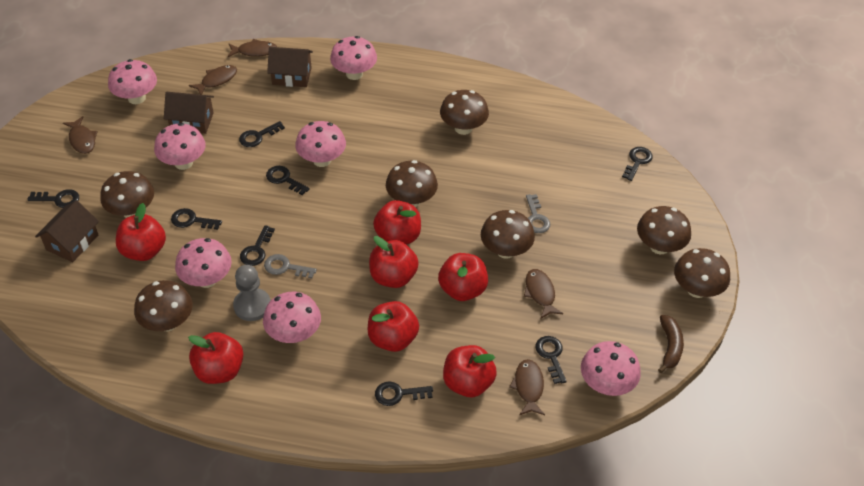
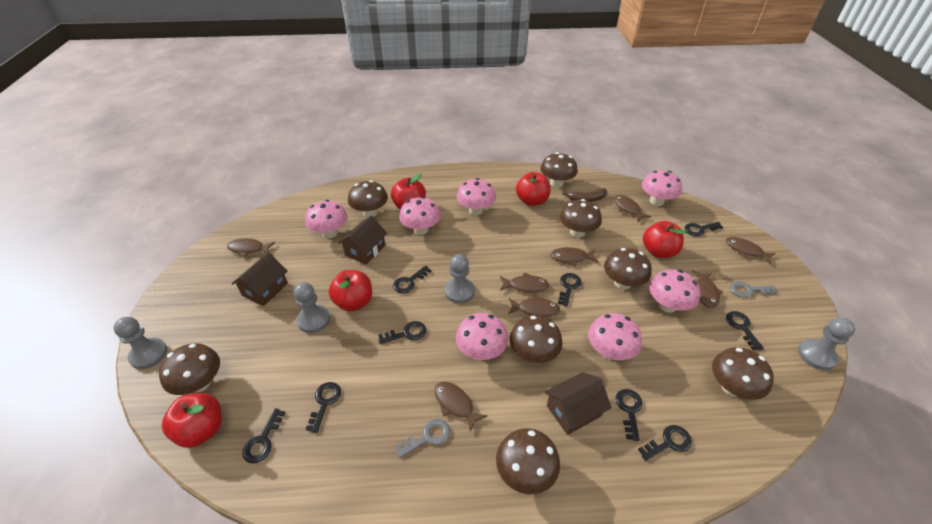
black key: [27,189,79,208] [171,208,222,230] [239,121,285,147] [240,225,275,266] [266,166,310,195] [375,381,433,406] [536,336,567,384] [622,147,653,181] = 8 -> [242,408,285,463] [306,382,341,433] [378,321,426,344] [393,265,432,293] [558,273,582,307] [616,389,643,441] [638,425,692,461] [684,222,723,236] [726,311,764,351] = 9
brown fish: [63,116,98,154] [189,65,237,95] [228,39,277,57] [509,359,545,415] [524,269,563,319] = 5 -> [227,238,275,257] [435,382,487,432] [500,272,549,293] [508,295,560,317] [550,247,598,267] [614,195,651,222] [692,270,723,308] [726,237,776,264] = 8
brown mushroom: [100,171,154,218] [134,280,193,331] [386,160,438,207] [440,90,489,135] [481,210,535,259] [637,206,691,254] [674,248,730,298] = 7 -> [159,343,220,395] [348,180,388,217] [496,428,560,494] [510,316,563,363] [540,152,578,188] [560,199,602,238] [604,248,652,290] [712,347,774,400] = 8
grey pawn: [233,265,271,321] = 1 -> [113,317,167,369] [294,282,330,333] [445,254,475,304] [798,318,855,370] = 4
red apple: [116,203,166,261] [188,332,244,384] [368,301,419,352] [369,236,419,288] [373,200,421,245] [438,253,488,301] [443,345,497,397] = 7 -> [162,393,222,448] [328,270,372,311] [391,174,426,210] [516,172,550,206] [643,221,685,258] = 5

